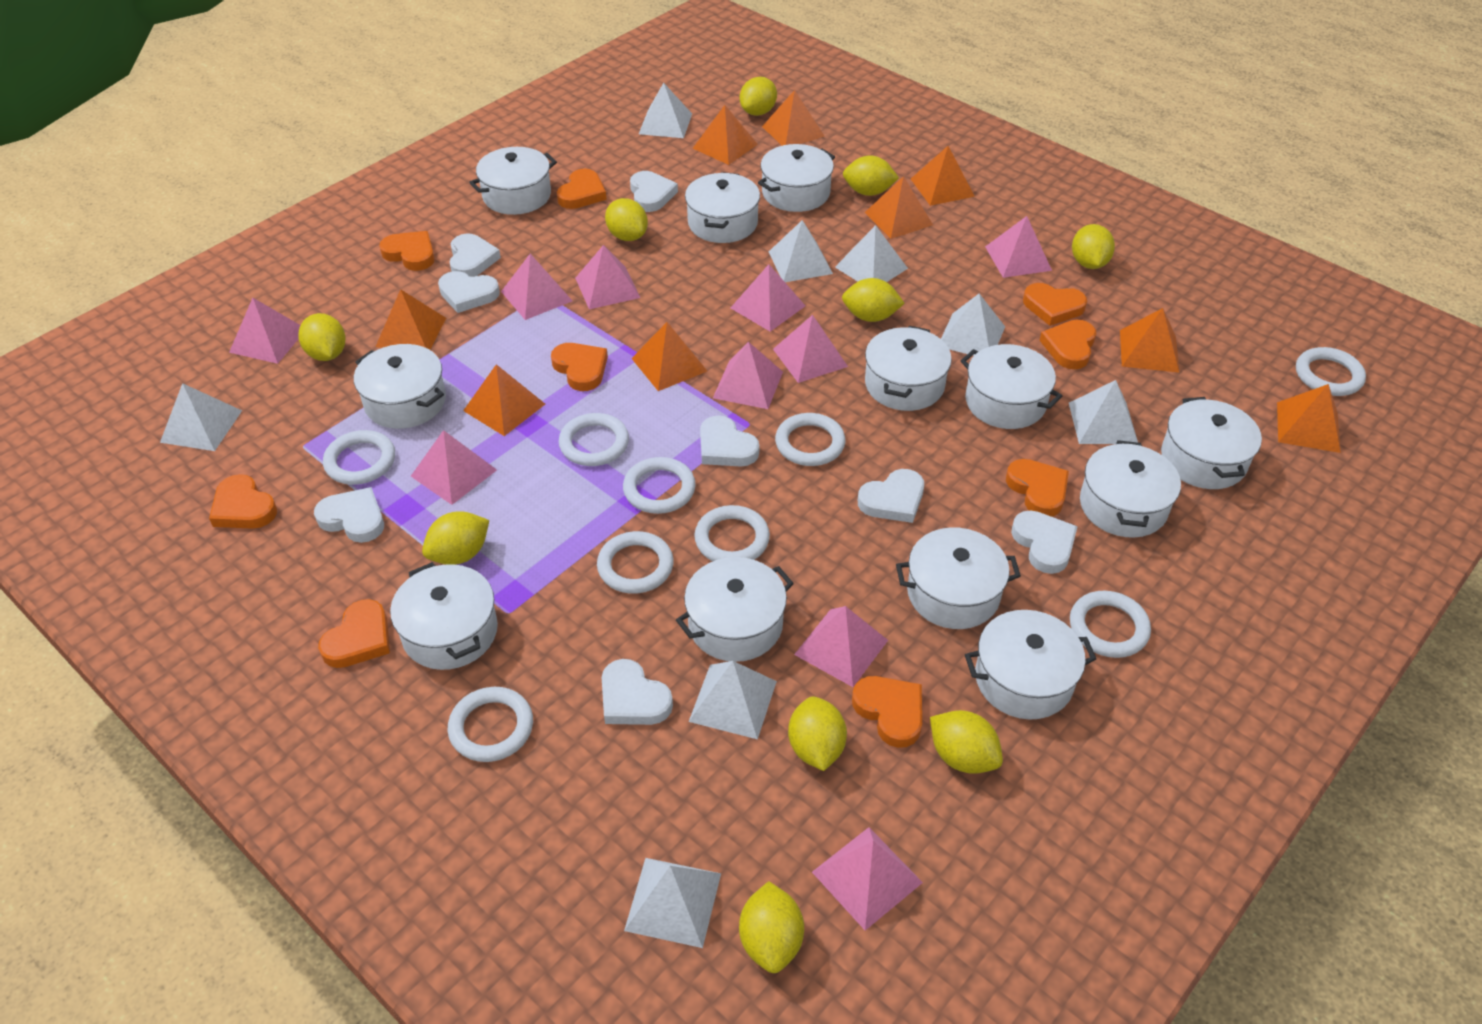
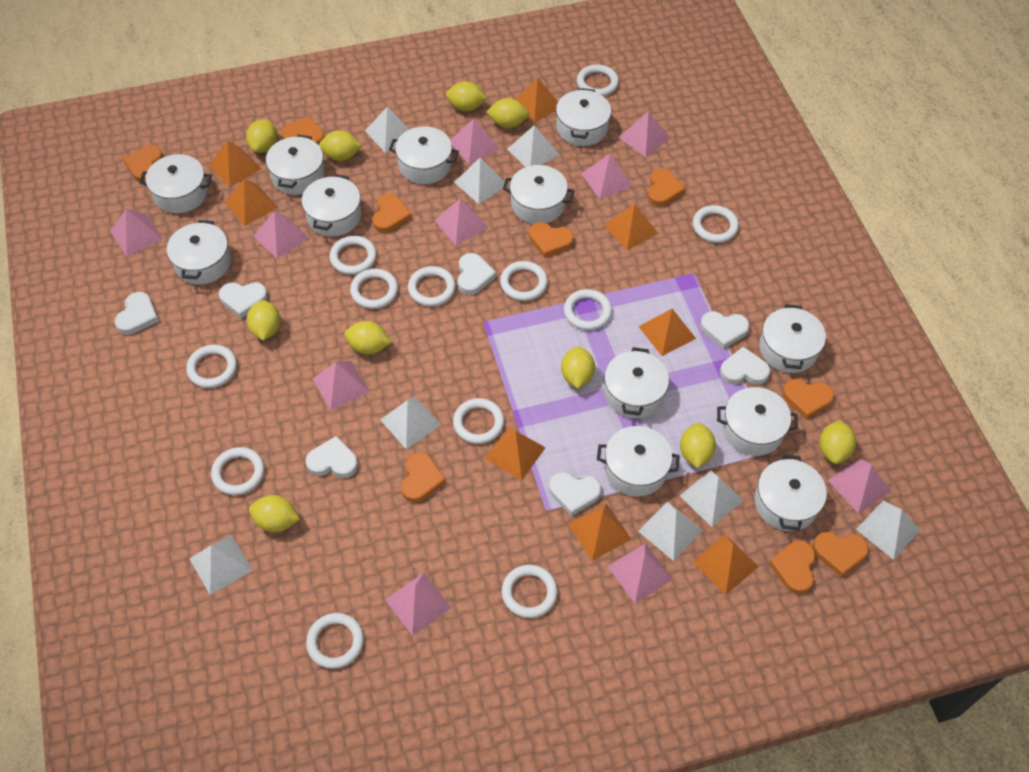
orange pyramid: [376,289,446,350] [463,364,545,436] [631,322,707,391] [693,105,758,165] [762,90,824,146] [865,176,933,239] [911,146,975,206] [1120,308,1179,373] [1277,384,1341,453] = 9 -> [209,141,261,187] [225,179,278,226] [485,427,546,480] [515,78,558,123] [568,503,631,561] [604,204,659,250] [638,309,696,356] [692,534,758,595] = 8
white heart: [314,487,384,543] [438,271,500,313] [450,233,501,276] [602,659,673,725] [630,171,678,212] [700,415,759,467] [858,469,924,523] [1011,510,1078,574] = 8 -> [115,292,159,335] [219,282,268,318] [306,436,358,478] [457,253,496,295] [549,472,601,516] [700,311,749,349] [720,347,770,385] = 7
white ring: [323,430,395,485] [448,687,533,762] [559,413,629,466] [597,531,674,594] [623,457,696,514] [694,505,770,561] [775,413,845,466] [1070,591,1151,658] [1296,347,1366,396] = 9 -> [186,345,237,388] [211,447,265,495] [306,613,364,669] [329,236,377,275] [350,269,398,309] [408,266,456,306] [453,398,504,444] [500,261,548,301] [502,565,558,618] [564,289,612,330] [577,64,619,96] [693,205,739,243] = 12

